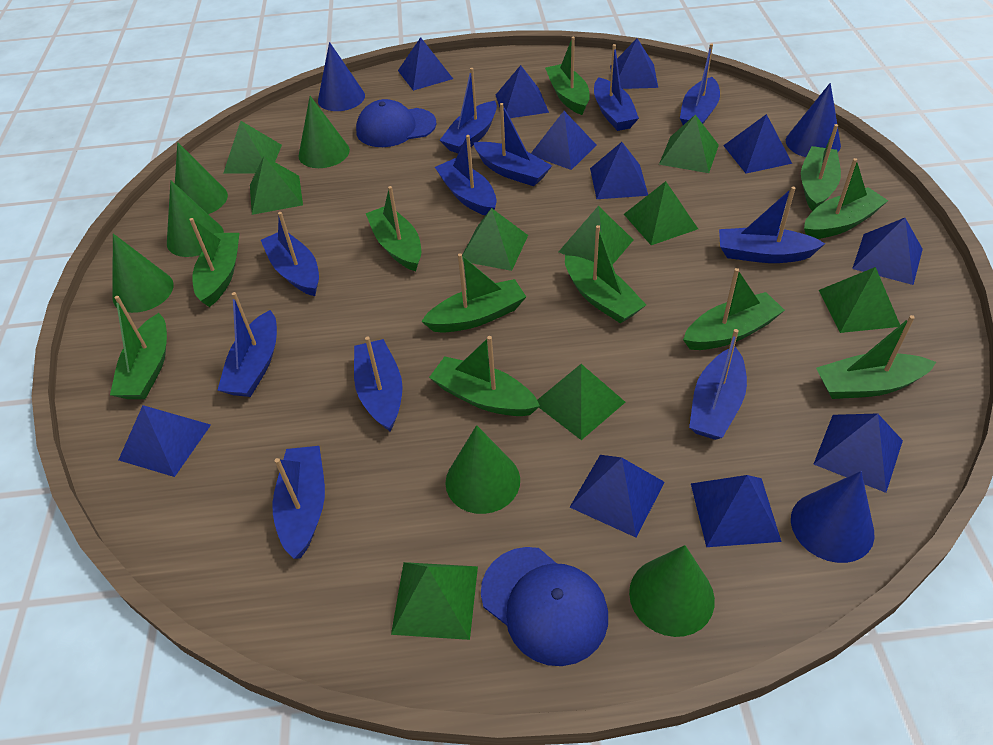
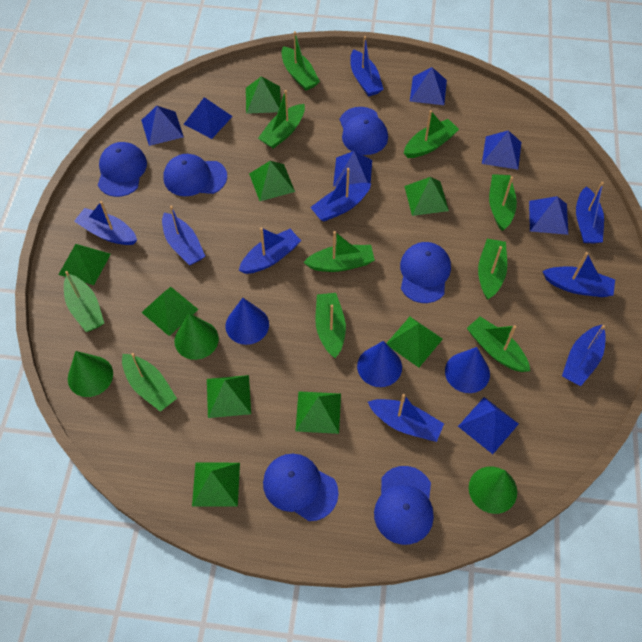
blue boat: [217,292,277,397] [261,212,319,296] [272,446,325,559] [354,336,402,431] [435,135,497,216] [440,68,497,154] [473,103,552,186] [594,44,639,131] [680,43,720,125] [689,329,747,440] [719,187,825,263] = 11 -> [74,201,137,245] [162,205,205,265] [239,227,301,274] [310,168,371,221] [350,36,383,97] [368,394,444,442] [542,252,615,297] [562,325,606,386] [576,182,604,244] = 9
blue cap: [356,99,437,147] [481,547,608,666] = 2 -> [98,142,147,197] [164,154,227,196] [263,454,339,521] [340,107,388,155] [374,466,434,545] [400,242,451,303] = 6
blue pyramid: [118,405,211,477] [398,37,453,91] [496,65,549,118] [531,111,596,170] [570,455,665,537] [590,142,648,199] [610,38,658,89] [691,475,782,547] [723,114,792,174] [814,414,903,493] [852,218,923,285] = 11 -> [141,106,184,146] [184,97,233,139] [333,151,372,187] [410,67,447,105] [458,397,518,454] [482,130,521,170] [529,196,568,235] = 7
green boat: [110,296,167,399] [189,218,239,307] [366,186,421,271] [421,253,526,333] [429,336,540,416] [545,37,590,115] [565,225,646,323] [683,268,785,350] [801,124,841,211] [804,158,888,239] [816,315,936,399] = 11 -> [64,271,104,332] [122,353,177,412] [258,90,305,149] [281,31,320,91] [303,231,375,272] [315,293,346,358] [404,110,459,158] [467,317,530,372] [478,239,507,300] [489,174,517,231] = 10
green cone: [112,234,174,313] [167,180,224,257] [175,142,228,214] [298,96,350,168] [445,425,520,514] [629,545,715,637] = 6 -> [68,351,113,397] [174,313,219,360] [469,466,517,514] = 3

